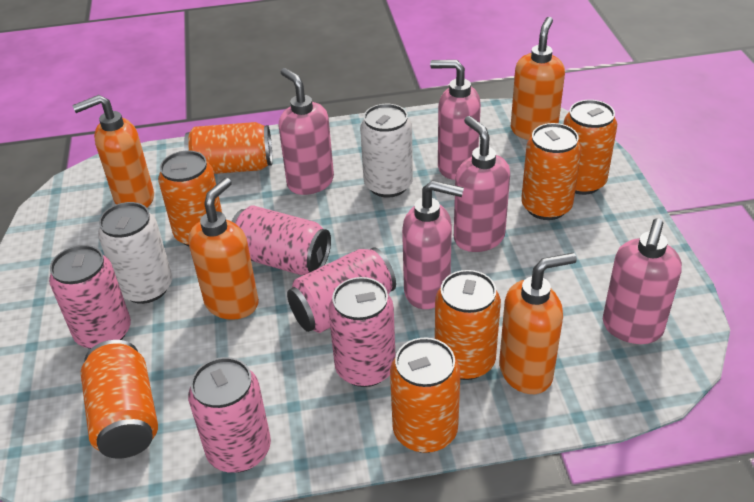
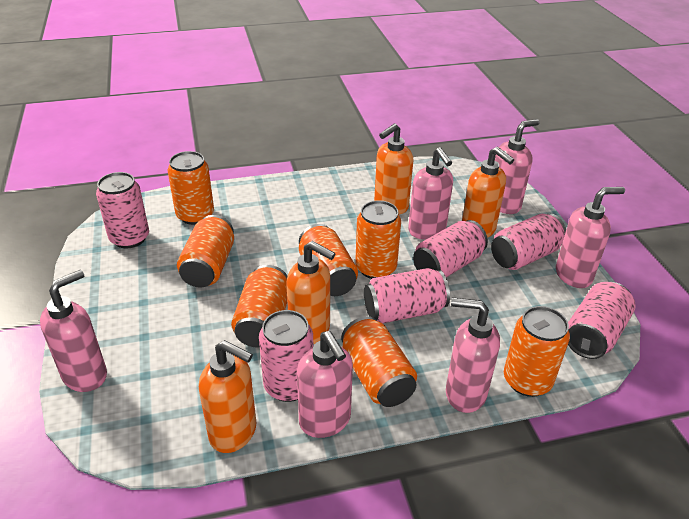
pink can: [49,245,131,349] [188,357,271,473] [232,206,331,275] [287,247,396,333] [328,277,396,387] = 5 -> [96,172,149,248] [259,310,313,402] [364,268,450,323] [413,220,488,277] [491,214,566,270] [568,282,636,359] = 6
pink soap dispenser: [279,68,334,195] [402,180,464,309] [430,60,481,180] [454,116,510,252] [603,218,682,344] = 5 -> [40,270,107,392] [297,331,353,438] [408,147,453,240] [446,298,500,413] [495,119,540,214] [556,187,625,288] = 6
white can: [98,202,172,304] [360,104,413,198] = 2 -> none = 0

